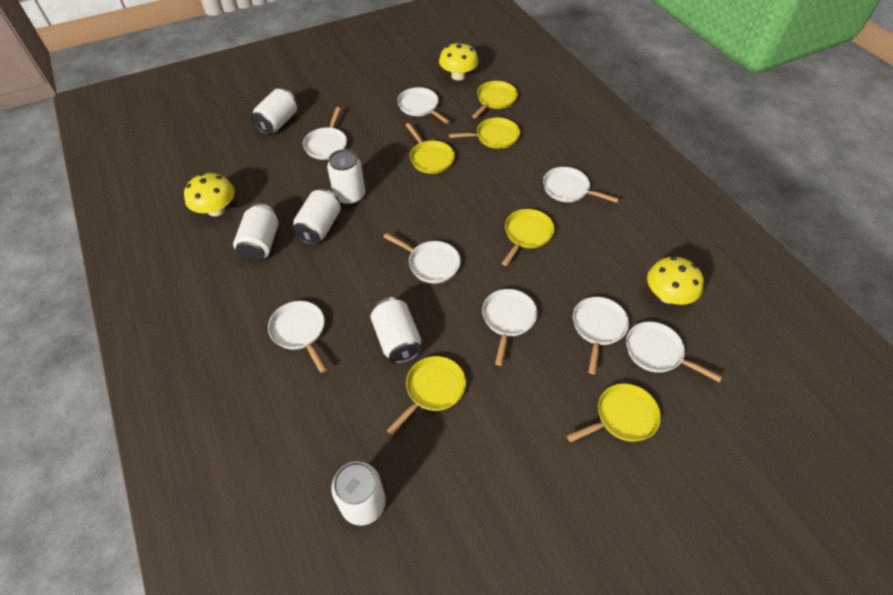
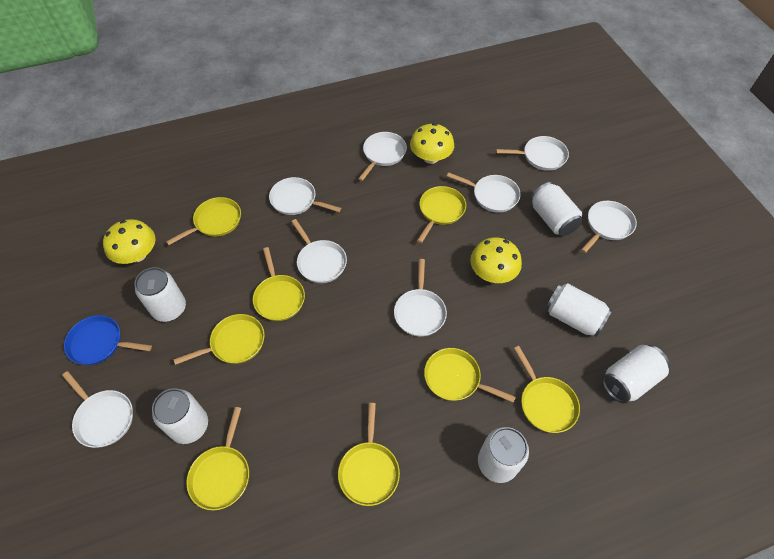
blue pan: none = 0 -> [64,315,152,365] = 1
yellow pan: [387,356,466,435] [406,123,455,174] [449,118,520,149] [472,81,518,118] [502,209,554,266] [567,384,661,442] = 6 -> [166,197,241,245] [173,314,265,365] [186,407,249,510] [253,247,305,321] [338,403,400,506] [417,186,466,243] [424,348,516,403] [514,346,580,433] = 8

